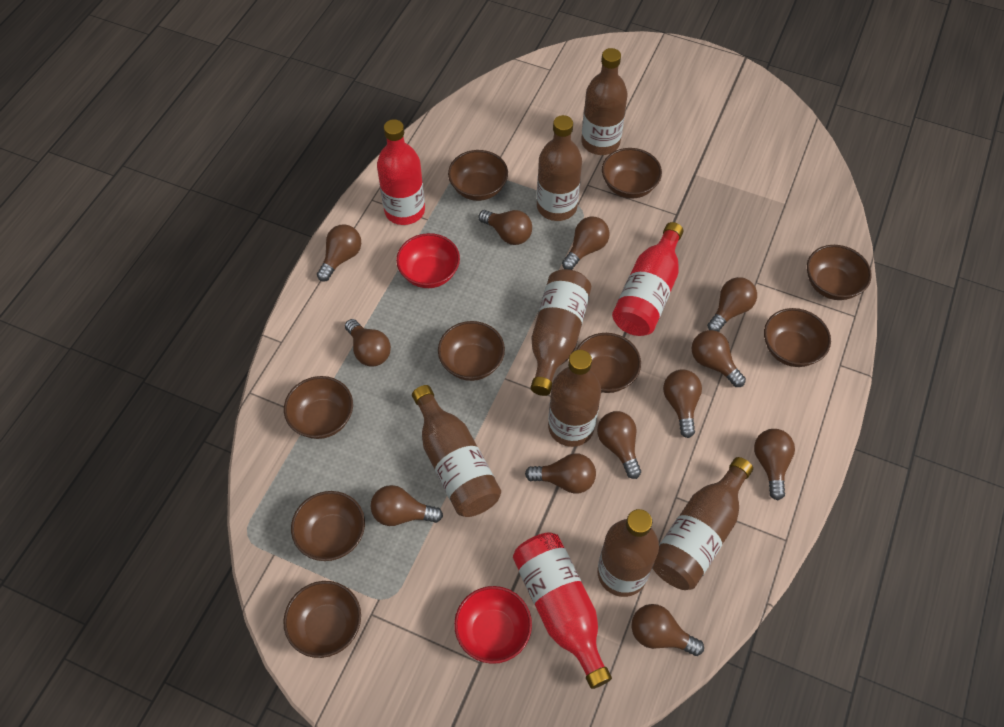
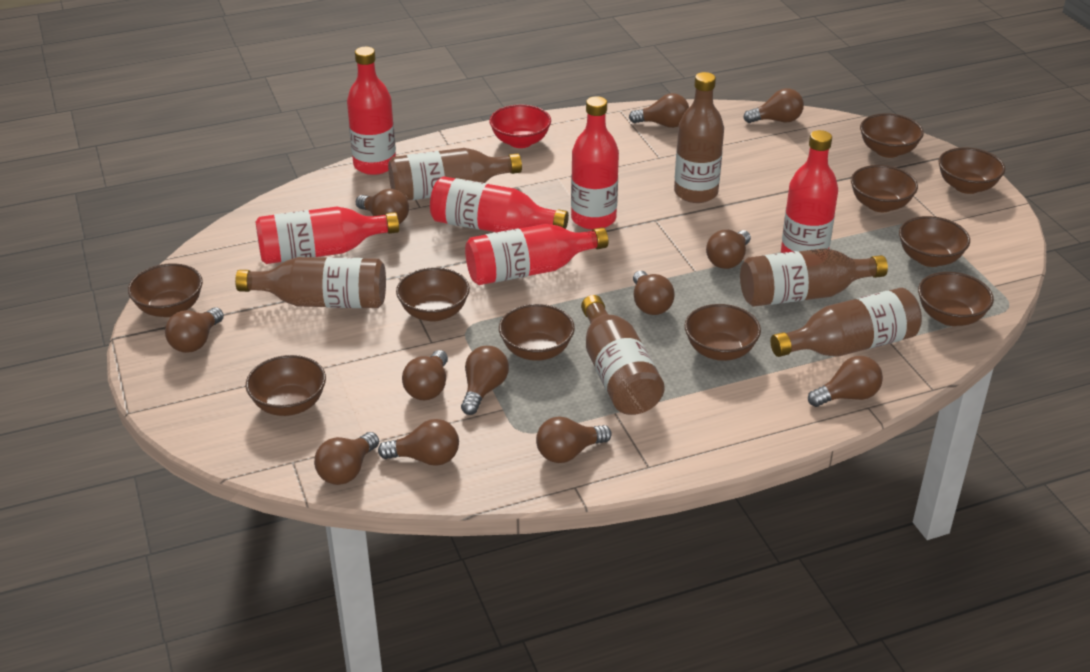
brown bottle: [412,385,501,517] [531,269,591,396] [537,115,582,221] [548,350,601,447] [581,48,628,155] [597,509,659,597] [653,457,753,590] = 7 -> [235,257,386,308] [388,148,522,201] [581,295,665,415] [674,72,724,203] [740,248,888,307] [770,288,922,357] = 6
brown bowl: [283,581,361,658] [284,376,353,439] [291,491,365,561] [438,321,505,381] [448,150,508,201] [576,333,641,393] [602,148,662,199] [764,308,831,367] [807,245,872,300] = 9 -> [128,263,203,317] [246,355,326,416] [396,267,470,322] [499,304,575,361] [685,304,761,361] [851,165,918,212] [860,113,924,158] [899,216,970,267] [918,272,994,326] [939,147,1005,194] = 10
red bottle: [377,119,425,225] [513,532,612,689] [612,222,683,336] = 3 -> [256,207,399,264] [347,47,396,175] [430,176,569,232] [465,224,608,285] [571,96,619,230] [781,130,838,253] = 6
red bowl: [396,233,460,288] [454,586,532,664] = 2 -> [489,105,551,148] = 1

